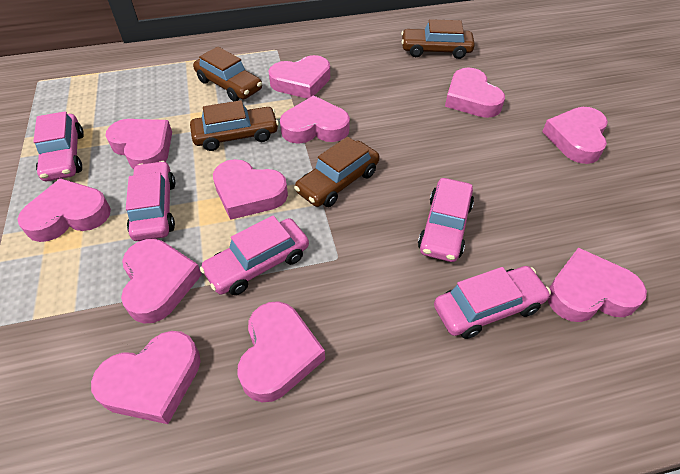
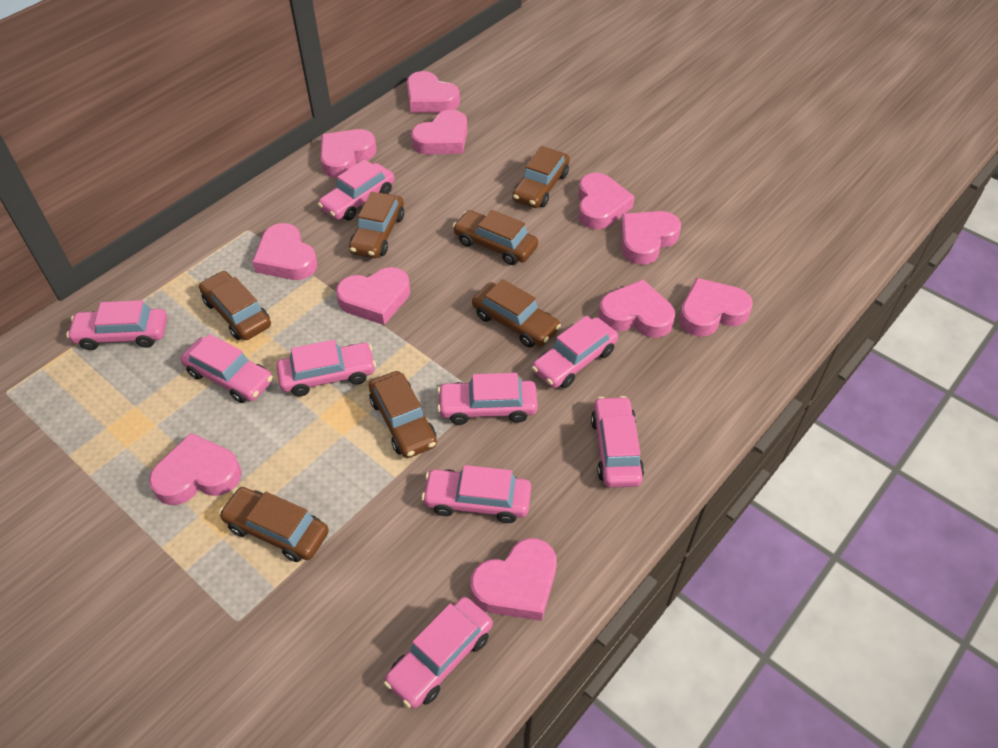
brown car: [190,100,279,151] [193,46,262,101] [294,137,379,207] [401,19,475,59] = 4 -> [199,271,271,340] [219,487,329,562] [349,192,404,258] [369,371,437,458] [453,210,538,265] [472,279,561,347] [512,146,570,208] = 7
pink car: [33,111,84,181] [126,161,175,241] [200,215,309,295] [418,178,474,262] [434,266,551,339] = 5 -> [66,300,167,350] [180,334,273,403] [276,340,376,397] [318,159,395,220] [384,597,493,709] [422,465,531,523] [437,373,538,425] [532,316,618,388] [591,396,644,488] = 9

